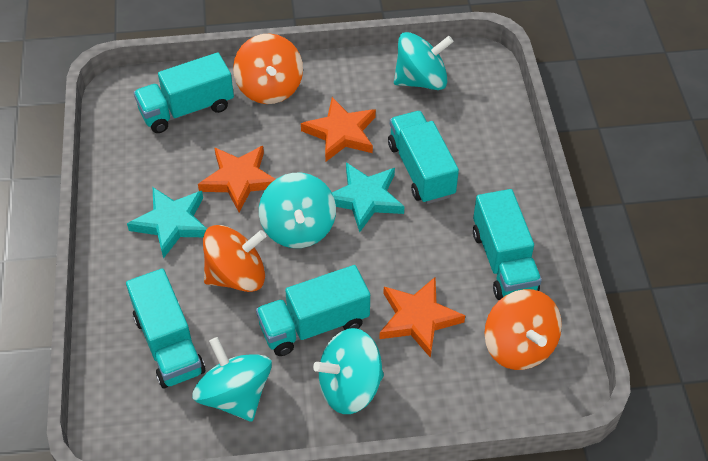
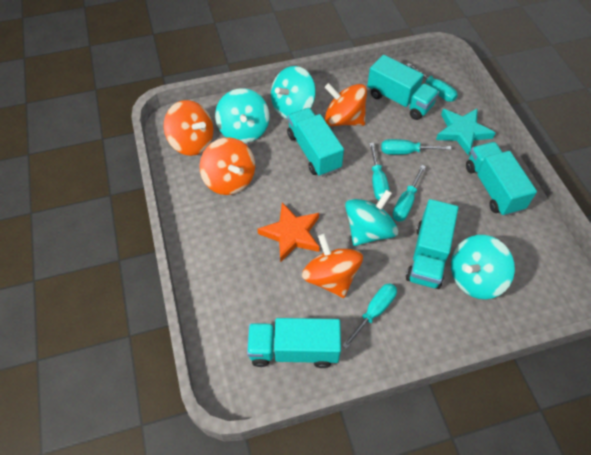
orange spinning top: [203,225,266,292] [233,34,303,104] [484,289,562,370] = 3 -> [163,100,213,156] [199,137,255,195] [302,234,363,298] [325,83,367,126] = 4
orange star: [198,146,275,212] [301,97,376,161] [379,277,465,358] = 3 -> [258,203,320,262] = 1
turquoise screwdriver: none = 0 -> [342,283,397,349] [369,143,390,200] [381,139,451,155] [392,165,426,222] [407,63,458,102] = 5
turquoise star: [127,187,207,259] [332,162,405,233] = 2 -> [436,108,495,155] = 1

